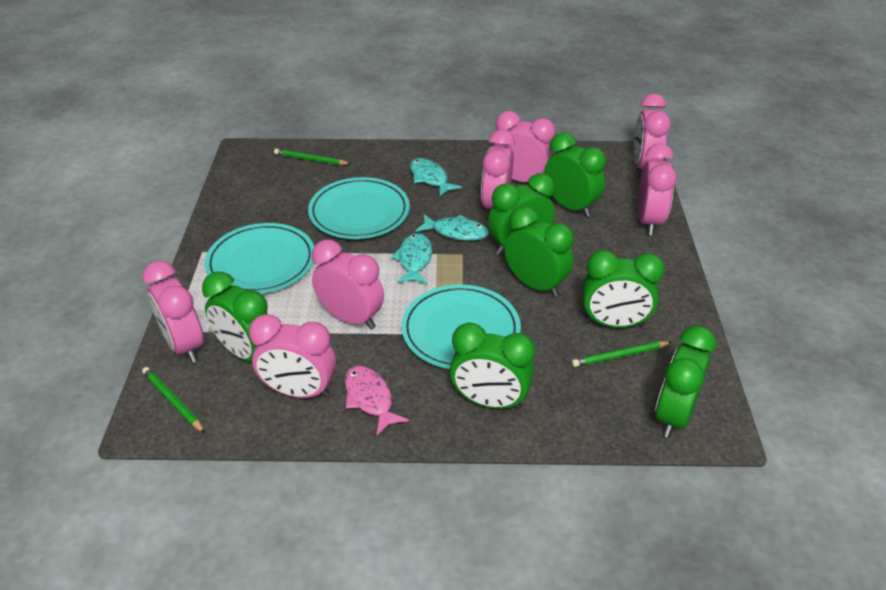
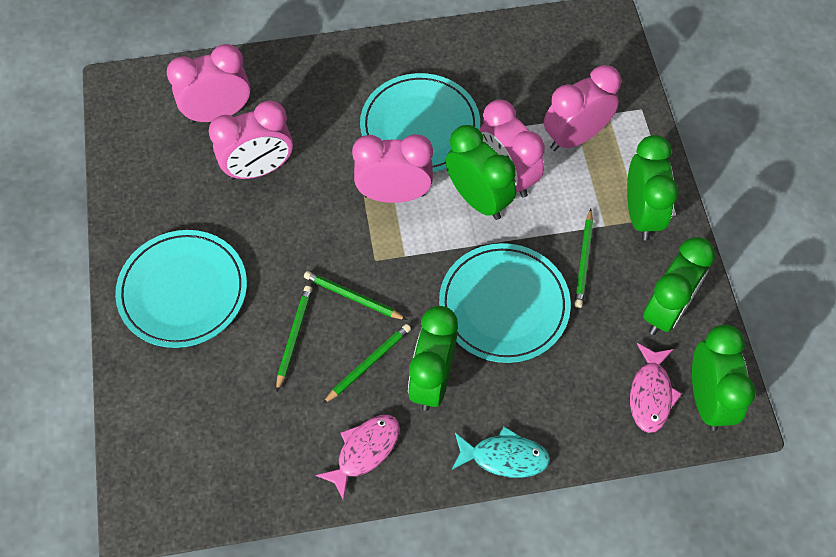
green clock: [202,272,268,361] [450,322,535,410] [488,173,555,255] [504,206,574,297] [544,132,606,217] [583,250,665,328] [655,326,716,438] = 7 -> [408,306,458,411] [446,125,516,220] [627,135,679,240] [643,237,715,335] [692,325,756,431] = 5
green pencil: [142,367,205,433] [274,149,350,165] [572,341,671,367] = 3 -> [276,286,312,392] [304,271,407,320] [323,324,411,404] [574,209,593,308] = 4
pink clock: [142,261,204,363] [249,314,336,398] [312,240,384,329] [481,130,515,209] [493,111,556,182] [634,94,671,169] [638,143,677,235] = 7 -> [167,44,250,123] [209,100,293,180] [352,134,433,203] [479,100,545,197] [544,65,621,151] = 5
pink fish: [345,366,409,435] = 1 -> [316,415,400,501] [630,343,682,433] = 2
turquoise fish: [391,233,432,284] [410,158,462,196] [415,214,489,241] = 3 -> [452,426,550,478] = 1

